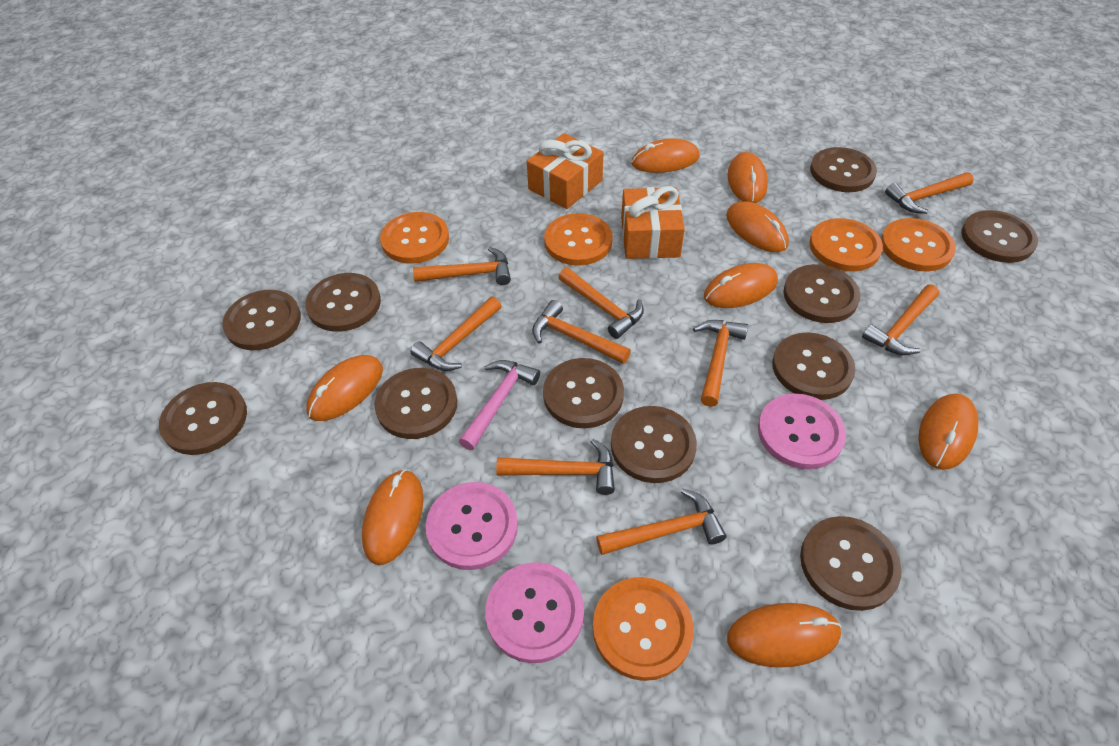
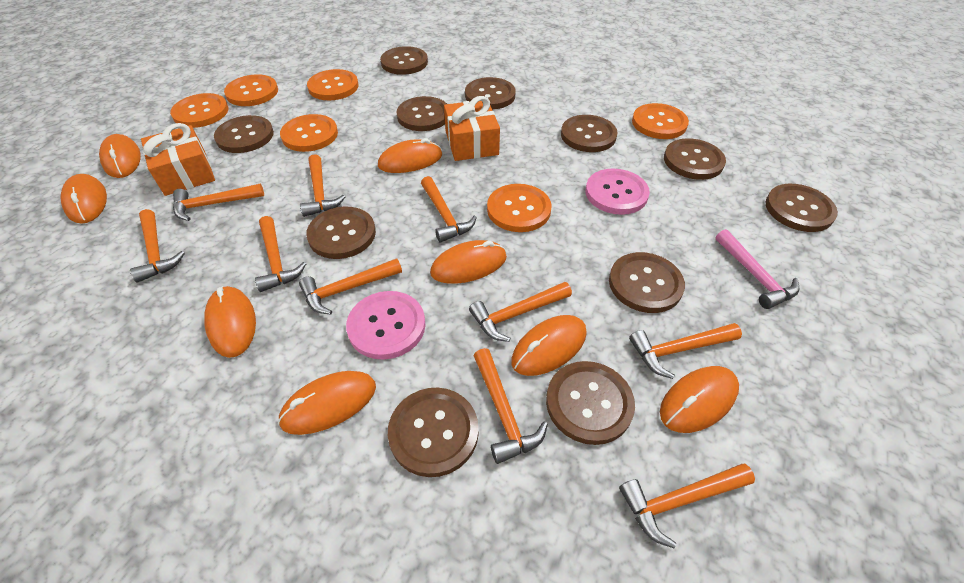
orange button: [380,212,449,264] [544,213,613,266] [593,577,694,681] [809,218,883,271] [881,218,956,271] = 5 -> [170,93,228,128] [224,74,278,106] [280,114,338,152] [307,69,359,100] [487,184,551,232] [632,103,689,139] = 6
orange hammer: [411,297,502,371] [413,247,511,285] [496,439,615,495] [532,300,631,364] [558,268,644,339] [596,489,727,555] [693,320,748,407] [862,285,939,355] [885,172,974,214] = 9 -> [130,209,185,283] [173,183,264,221] [255,216,306,292] [299,258,402,315] [300,154,345,217] [421,176,477,243] [469,282,572,342] [474,348,548,464] [619,464,755,549] [629,323,742,379] = 10
pink button: [426,482,518,570] [485,562,584,663] [758,394,846,469] = 3 -> [346,291,426,360] [585,169,650,215] = 2

